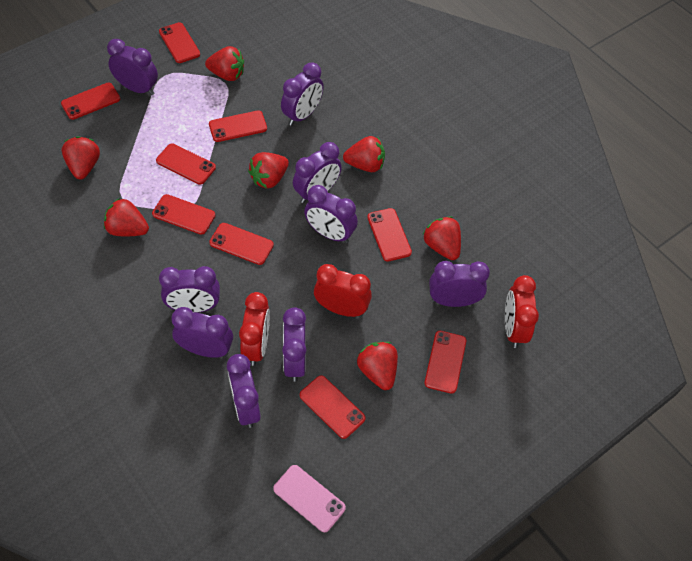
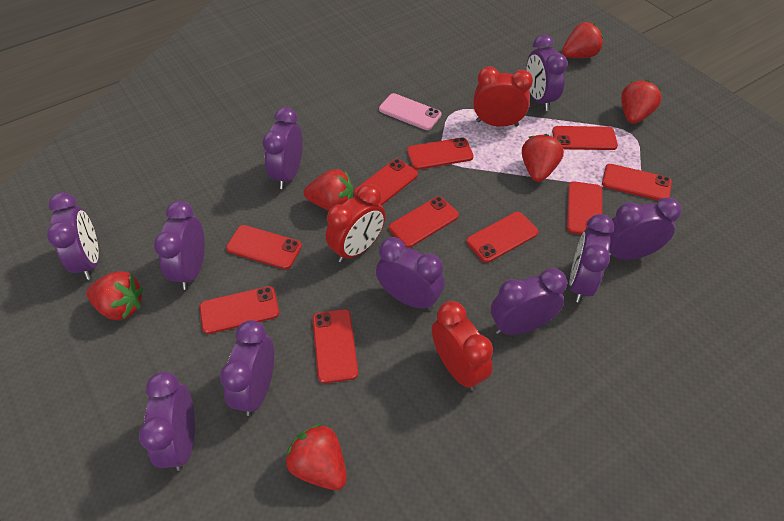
purple clock: [107,39,158,95] [159,266,220,313] [171,307,233,358] [227,354,261,428] [281,62,324,126] [282,307,306,382] [293,142,342,203] [304,185,358,243] [429,261,490,307] = 9 -> [47,192,99,280] [139,372,195,471] [154,201,205,290] [220,320,274,416] [262,107,303,189] [376,237,445,310] [491,268,567,335] [526,34,568,111] [569,214,614,303] [609,197,681,260] = 10
red phone: [61,83,120,120] [152,194,215,235] [156,143,216,185] [159,22,200,63] [209,110,267,142] [209,223,274,265] [300,375,366,439] [367,208,412,262] [424,331,466,394] = 9 -> [199,286,279,334] [226,225,302,269] [312,309,358,383] [354,159,418,206] [389,196,459,248] [407,137,474,170] [466,212,538,263] [552,126,618,150] [567,181,602,235] [602,164,672,200] = 10
red strawberry: [62,136,100,179] [104,198,149,236] [205,46,244,81] [248,152,289,188] [343,136,385,172] [357,342,398,390] [423,216,461,260] = 7 -> [86,271,143,320] [286,424,347,490] [304,169,353,211] [522,134,564,182] [562,22,603,58] [621,80,662,124] = 6

